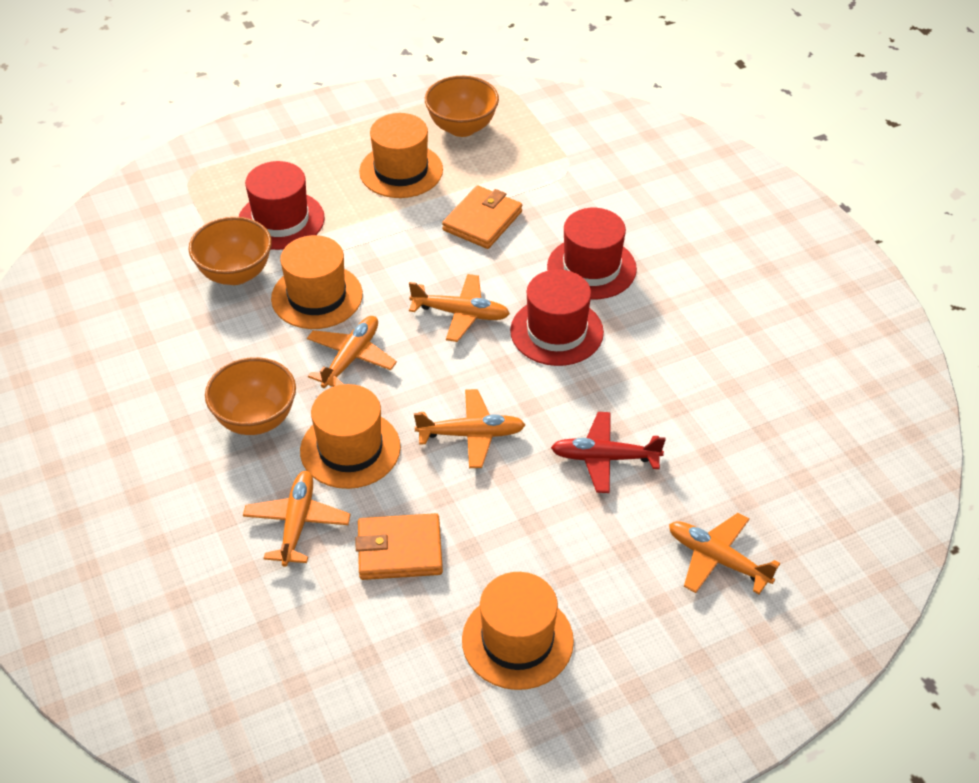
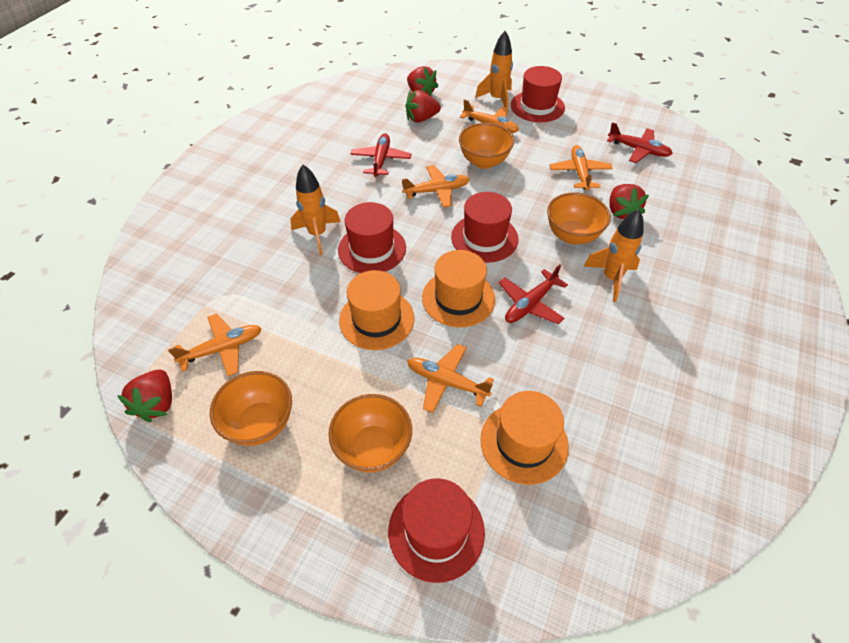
orange bowl: [189,217,272,285] [205,357,296,435] [425,76,499,137] = 3 -> [210,371,292,446] [328,394,412,472] [459,123,514,169] [547,192,611,244] = 4
orange hat: [271,235,363,329] [300,384,401,489] [359,113,443,198] [462,572,574,690] = 4 -> [339,270,415,350] [422,250,495,327] [480,391,569,485] = 3
orange rocket: none = 0 -> [290,164,341,255] [475,31,513,112] [583,209,644,302] = 3
orange wallet: [355,513,443,580] [442,185,522,249] = 2 -> none = 0
red hat: [239,161,325,250] [510,269,604,366] [547,208,637,299] = 3 -> [338,202,406,273] [388,478,485,583] [451,192,518,263] [511,66,565,122] = 4
red plane: [551,412,666,493] = 1 -> [351,133,412,177] [499,264,568,324] [607,122,673,163] = 3
red strawberry: none = 0 -> [117,370,172,422] [406,90,441,123] [407,66,438,96] [610,184,649,219] = 4

